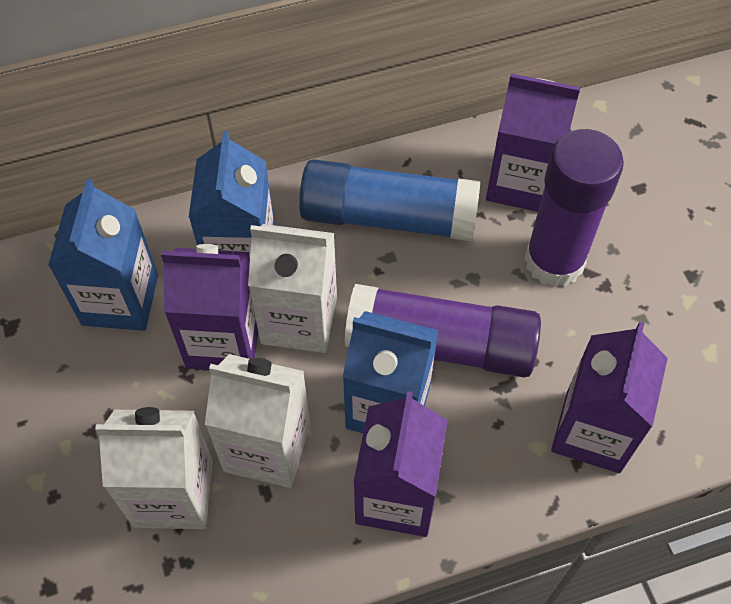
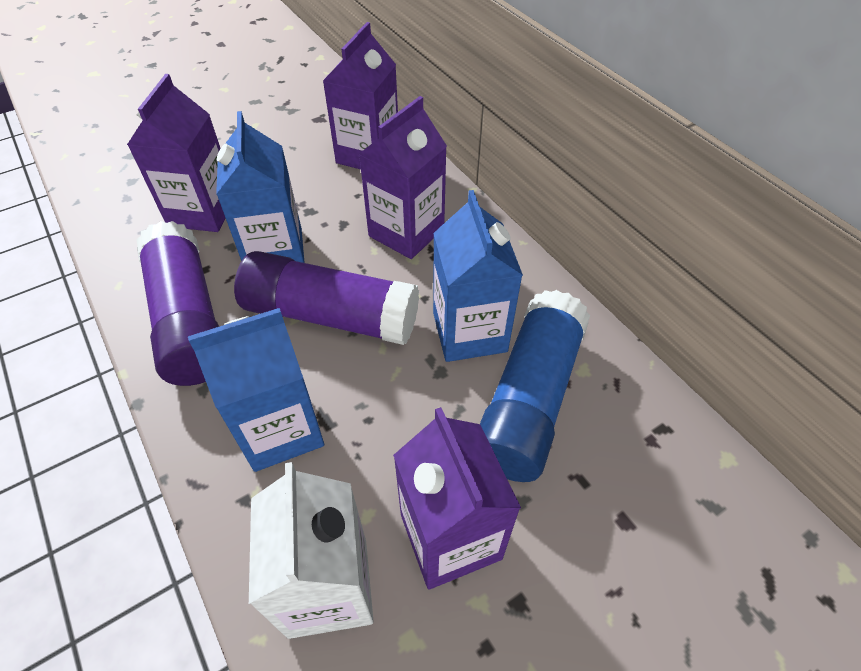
white carton: [95,407,213,529] [205,354,310,488] [248,224,337,353] = 3 -> [249,462,374,639] = 1

